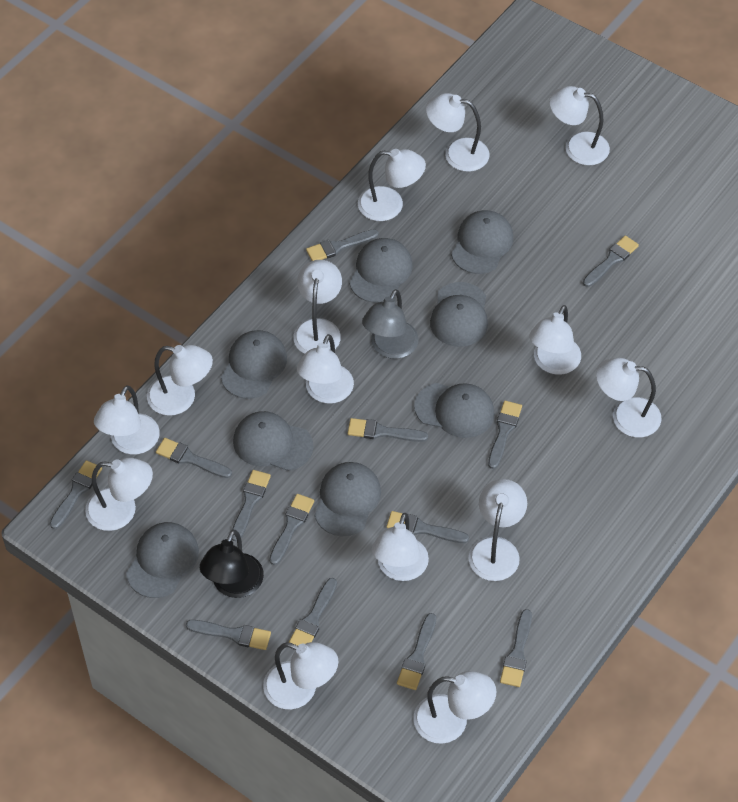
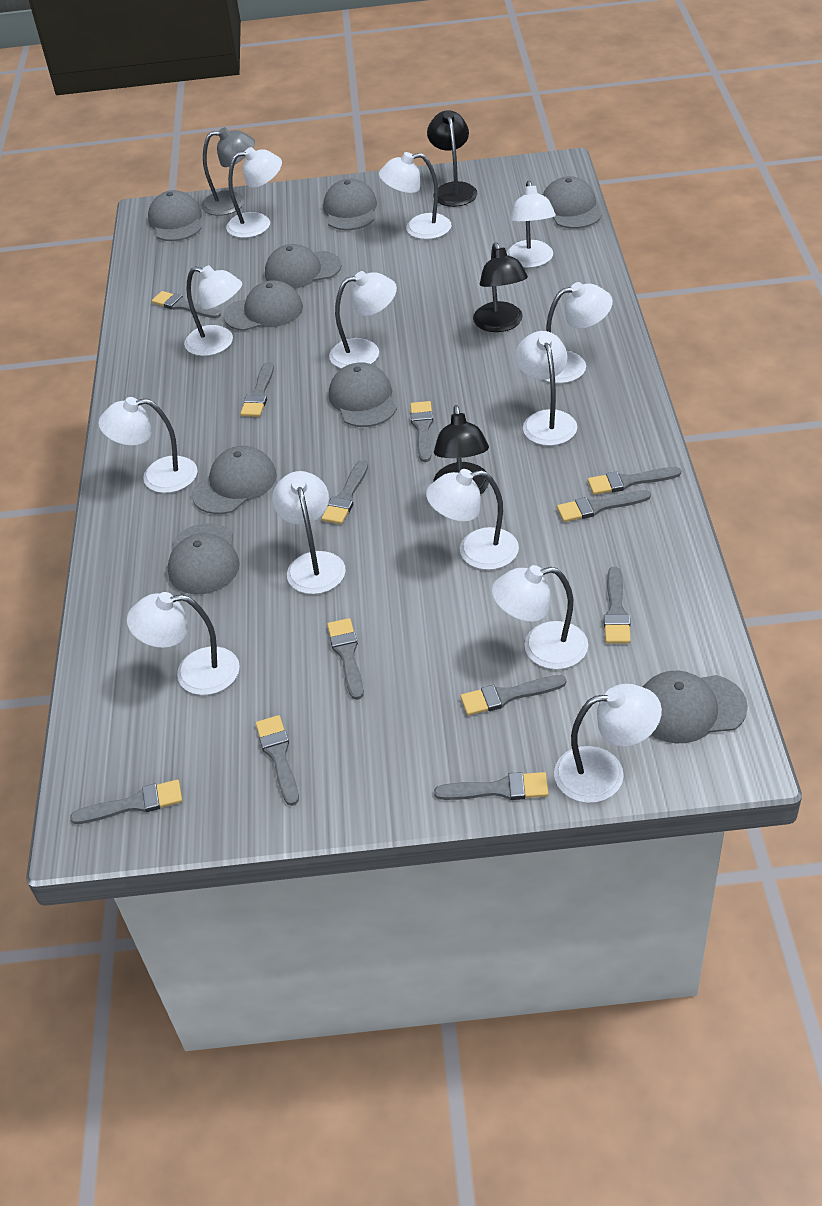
black lamp: [200,530,264,598] = 1 -> [427,110,477,207] [433,405,489,495] [473,242,528,332] = 3
grey brush: [50,460,102,529] [156,438,232,478] [186,620,271,650] [232,470,271,541] [269,494,314,565] [289,578,337,646] [306,229,379,261] [348,418,428,442] [386,511,469,543] [397,613,436,690] [488,400,522,469] [500,609,532,687] [583,236,639,287] = 13 -> [70,780,182,824] [152,291,221,318] [240,362,274,417] [256,715,299,806] [321,460,368,524] [327,618,364,700] [410,401,433,462] [434,772,549,800] [460,675,566,716] [557,490,651,522] [588,467,681,495] [604,567,631,643] = 12
grey cap: [126,522,199,598] [221,330,287,399] [233,411,313,471] [314,462,381,536] [349,238,413,303] [414,383,495,438] [430,282,488,347] [451,210,514,274] = 8 -> [148,190,202,241] [168,523,240,594] [192,446,277,514] [223,280,303,331] [265,244,342,289] [323,179,377,230] [329,363,397,427] [543,176,602,229] [643,671,748,743] = 9
white lamp: [85,458,153,531] [94,386,160,455] [147,345,213,416] [263,642,338,709] [293,260,342,354] [297,334,354,404] [358,149,426,221] [372,513,429,581] [413,671,496,744] [426,93,490,172] [469,479,527,581] [529,305,581,375] [549,86,610,165] [596,358,661,438] = 14 -> [98,397,198,493] [127,592,240,695] [184,265,242,356] [226,147,282,238] [272,471,346,594] [329,271,397,369] [379,152,451,239] [426,469,519,570] [492,565,588,669] [507,181,556,268] [516,331,577,446] [545,282,613,383] [554,684,662,803] = 13

